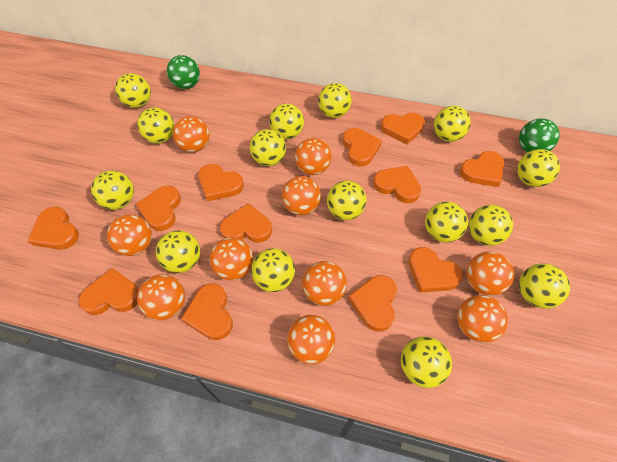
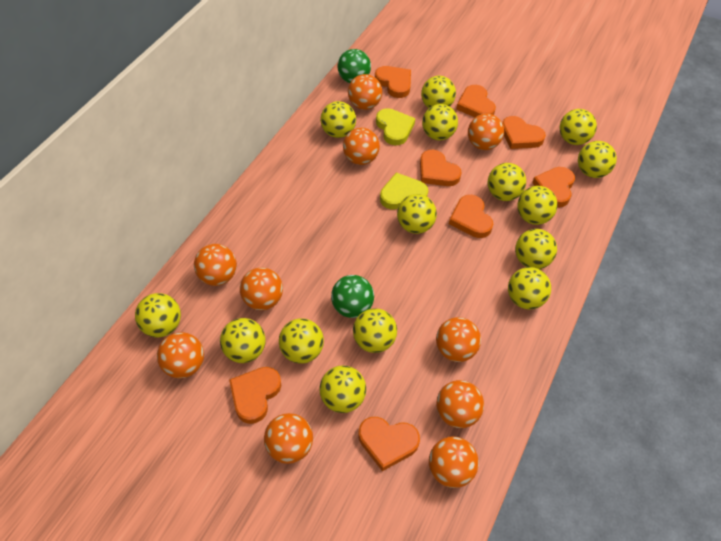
orange heart: [28,206,79,250] [79,268,139,315] [136,185,181,231] [181,283,233,340] [198,164,244,201] [220,203,272,243] [343,128,382,166] [348,275,397,332] [373,166,421,203] [381,113,425,145] [408,247,463,293] [460,151,504,187] = 12 -> [229,367,281,424] [359,417,420,471] [375,66,411,98] [420,150,462,186] [449,195,493,238] [456,85,496,117] [502,116,546,149] [532,167,575,207] = 8
yellow heart: none = 0 -> [376,108,415,145] [380,172,428,209] = 2

